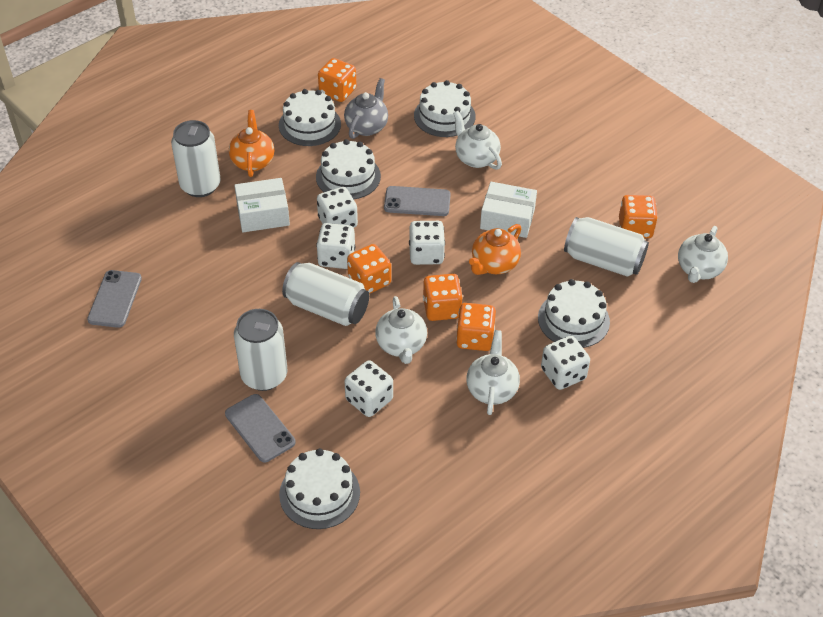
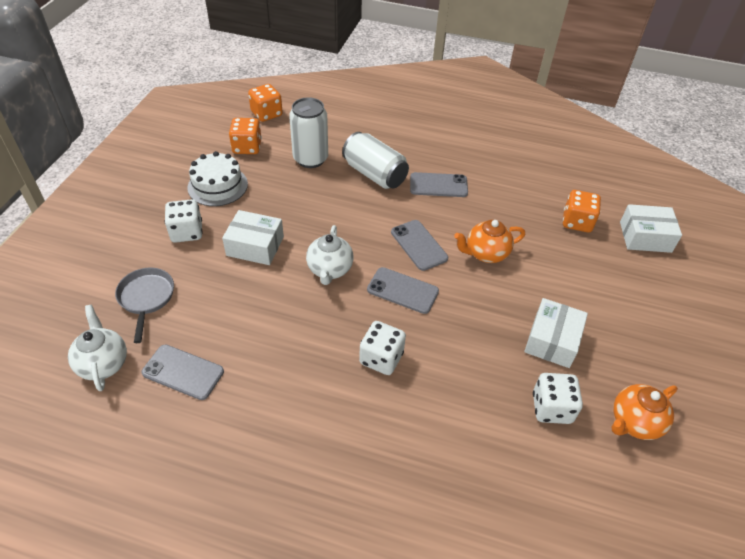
grey pan: none = 0 -> [115,268,174,343] = 1
grey phone: [87,270,142,328] [225,394,296,462] [384,186,451,216] = 3 -> [141,344,224,400] [367,267,439,314] [391,220,448,271] [410,172,468,197] = 4
grey teapot: [344,78,388,139] = 1 -> none = 0
orange dice: [318,58,356,102] [347,244,391,294] [423,274,463,321] [456,303,496,351] [619,195,658,238] = 5 -> [229,118,262,154] [248,84,283,122] [563,190,601,232] = 3
white box: [234,178,290,232] [480,182,537,238] = 2 -> [222,210,284,265] [524,298,588,368] [620,204,682,253] = 3
white cake: [279,89,341,146] [279,448,360,529] [316,139,381,199] [414,80,476,137] [538,279,610,348] = 5 -> [187,151,248,206] = 1
white can: [171,120,221,197] [234,309,287,391] [282,262,369,326] [564,217,649,277] = 4 -> [289,97,328,168] [342,132,409,189] = 2
white dice: [316,223,355,269] [317,187,358,228] [344,360,393,417] [409,221,445,265] [541,336,590,390] = 5 -> [165,199,203,243] [359,321,406,375] [533,373,583,424] = 3
white teapot: [375,296,427,364] [453,111,502,170] [466,330,520,415] [678,226,728,283] = 4 -> [68,304,127,391] [306,225,354,285] = 2

